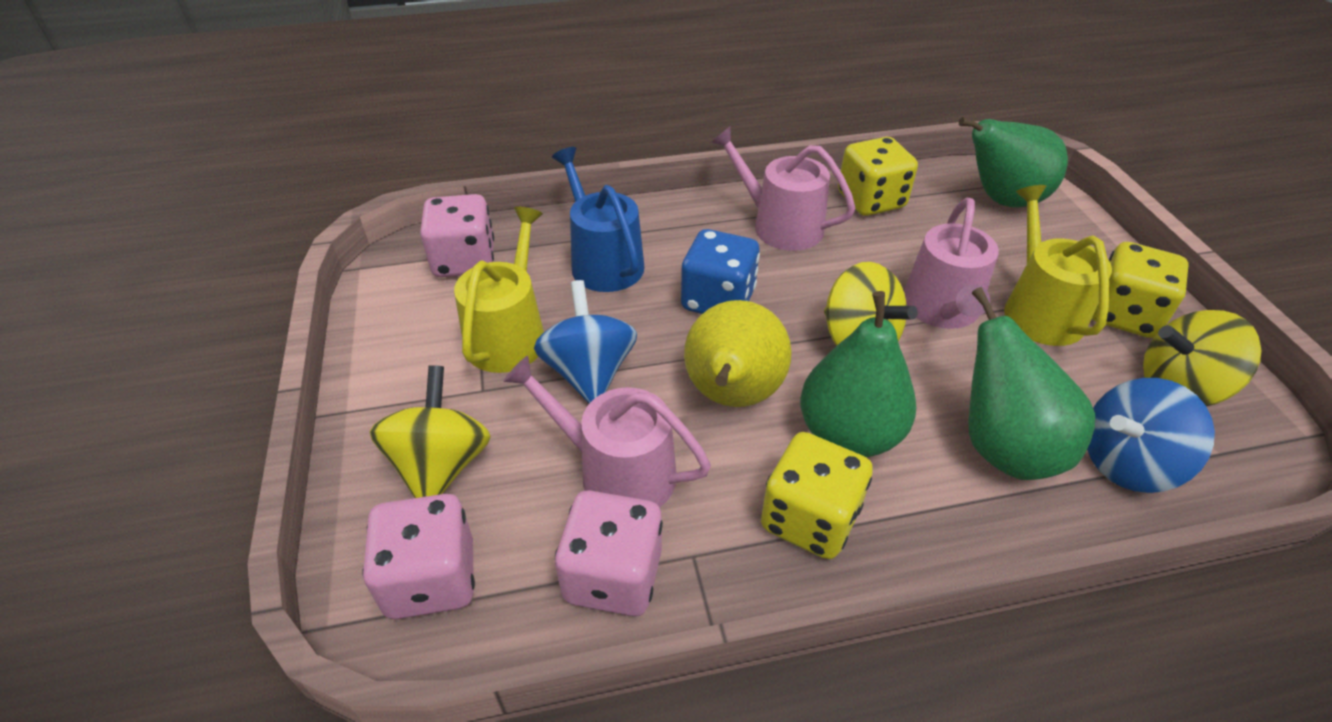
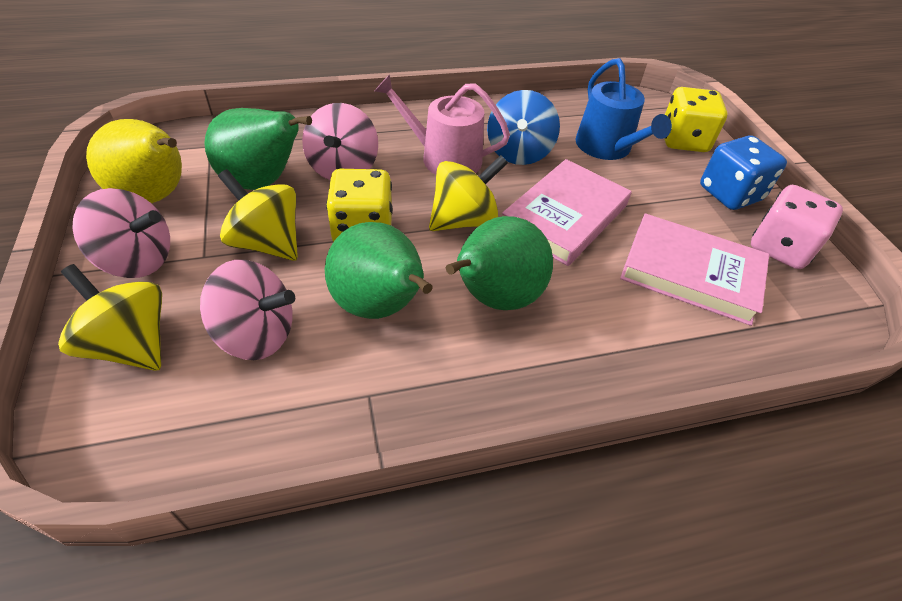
blue spinning top: [534,280,637,404] [1087,378,1215,493] = 2 -> [487,90,560,165] = 1
pink book: none = 0 -> [502,159,632,266] [620,213,769,326] = 2
pink dice: [362,494,475,619] [420,194,494,277] [555,490,663,616] = 3 -> [751,185,843,269] = 1
pink spinning top: none = 0 -> [72,188,170,278] [200,260,295,360] [302,103,378,180] = 3
pink watering can: [503,356,711,508] [710,126,856,251] [904,198,999,329] = 3 -> [374,74,510,175] = 1
yellow dice: [761,432,873,559] [838,137,918,216] [1092,242,1189,338] = 3 -> [326,169,393,242] [664,87,728,152] = 2
yellow watering can: [454,206,544,373] [1004,185,1112,346] = 2 -> none = 0

